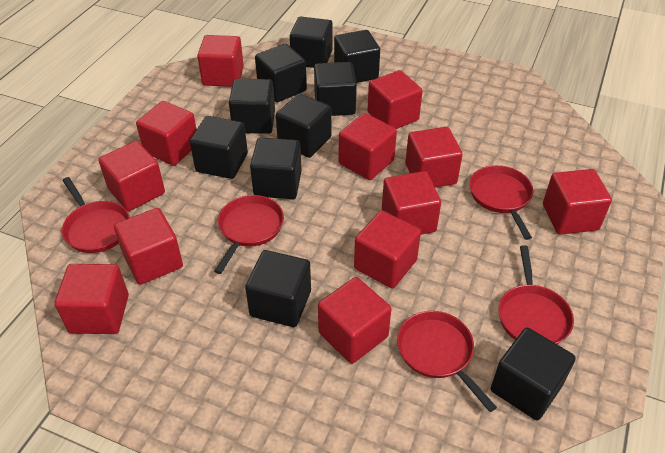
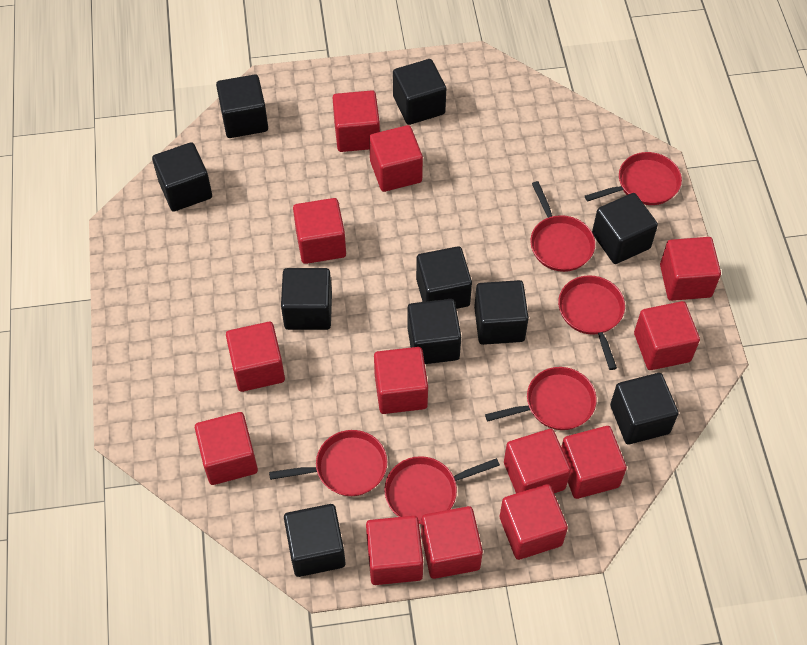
red cube: [54,264,129,334] [98,141,165,211] [114,208,183,285] [136,101,197,166] [197,35,244,87] [318,277,391,364] [339,113,397,180] [354,210,421,289] [367,70,423,129] [382,171,441,235] [405,127,463,188] [543,169,612,235] = 12 -> [195,412,258,485] [226,322,285,392] [293,198,346,264] [333,90,380,152] [366,516,423,585] [369,125,423,192] [374,347,428,414] [421,506,483,579] [500,484,568,560] [504,429,571,493] [561,426,627,499] [634,301,700,370] [660,237,721,301] = 13
red pan: [62,177,130,253] [214,195,284,274] [397,311,497,412] [469,165,533,240] [498,245,574,344] = 5 -> [269,430,387,496] [384,456,500,524] [485,367,597,430] [530,181,595,272] [558,275,625,370] [585,152,682,205] = 6

